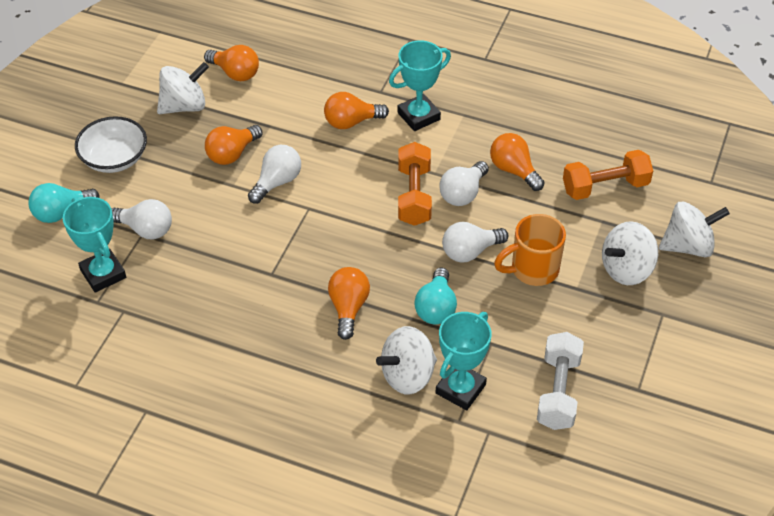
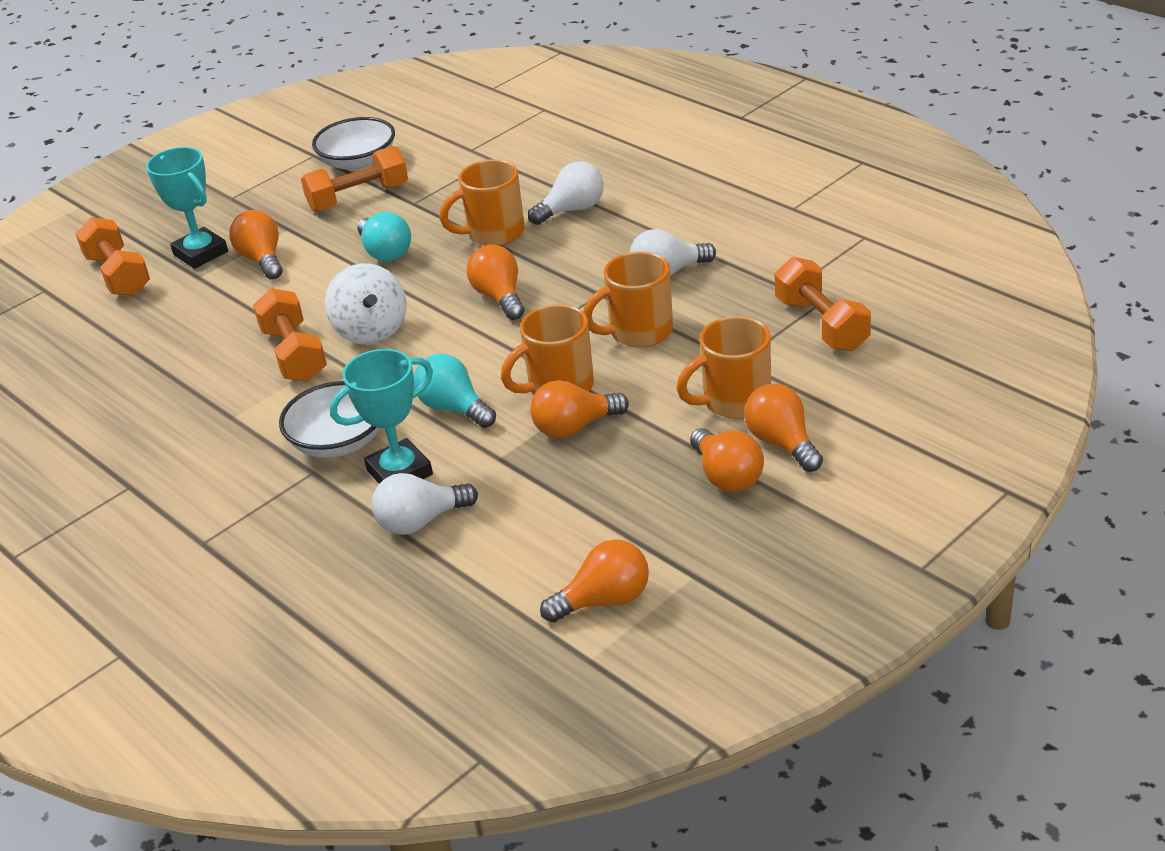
orange dumbbell: [398,142,432,226] [563,150,653,200] = 2 -> [76,217,150,296] [253,288,327,382] [301,146,408,212] [775,257,871,351] = 4
orange light bulb: [204,45,259,81] [205,125,262,165] [324,92,389,129] [328,267,370,340] [490,133,545,191] = 5 -> [229,210,282,280] [467,245,524,320] [530,380,629,438] [540,539,649,623] [690,428,764,492] [744,383,823,472] = 6
orange mug: [494,214,566,286] = 1 -> [439,159,525,246] [501,304,594,395] [583,251,673,347] [677,316,771,419] = 4
turquoise trophy: [63,197,126,293] [389,41,451,131] [436,312,492,410] = 3 -> [146,147,228,269] [330,349,433,484] = 2
white bowl: [75,116,147,173] = 1 -> [279,381,379,458] [312,117,395,171] = 2
white dumbbell: [537,332,584,430] = 1 -> none = 0
white light bulb: [111,199,172,239] [248,145,301,204] [439,161,489,206] [442,222,508,263] = 4 -> [372,473,478,535] [528,161,604,225] [630,229,716,276] = 3
white spinning top: [157,62,209,114] [376,326,437,394] [602,221,658,285] [659,201,730,257] = 4 -> [325,263,406,345] = 1

